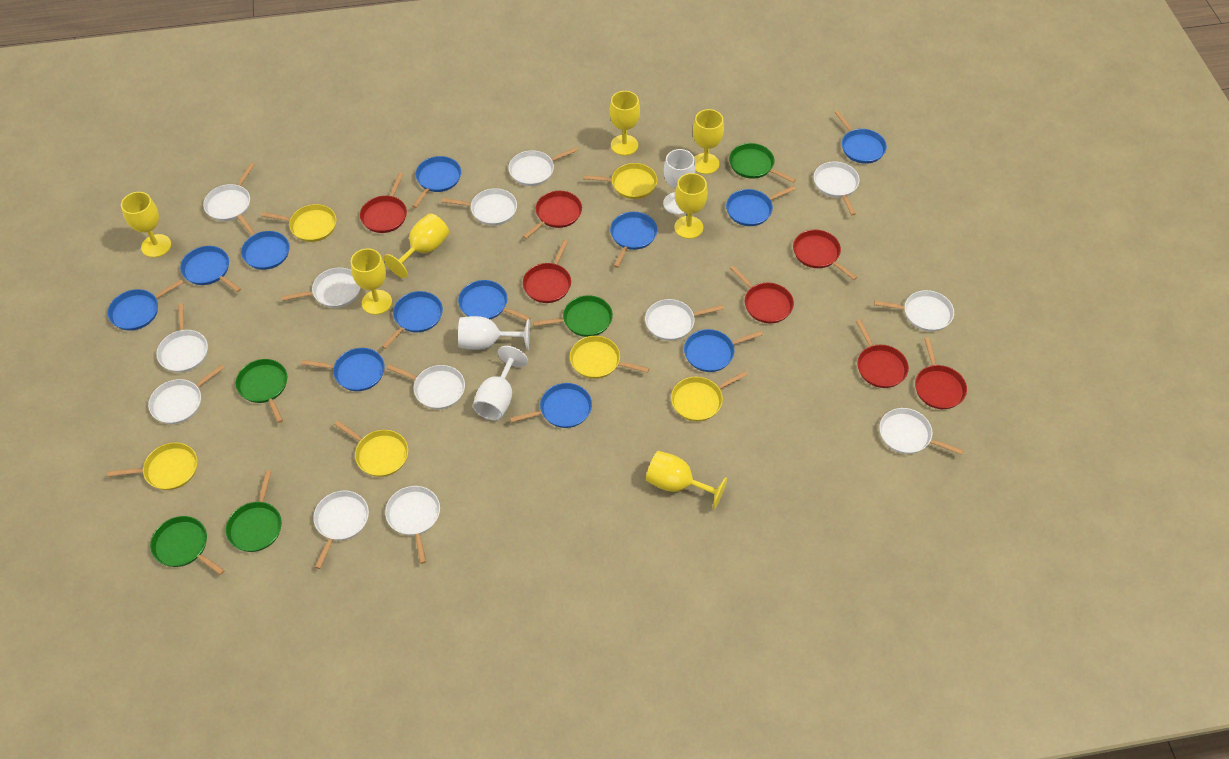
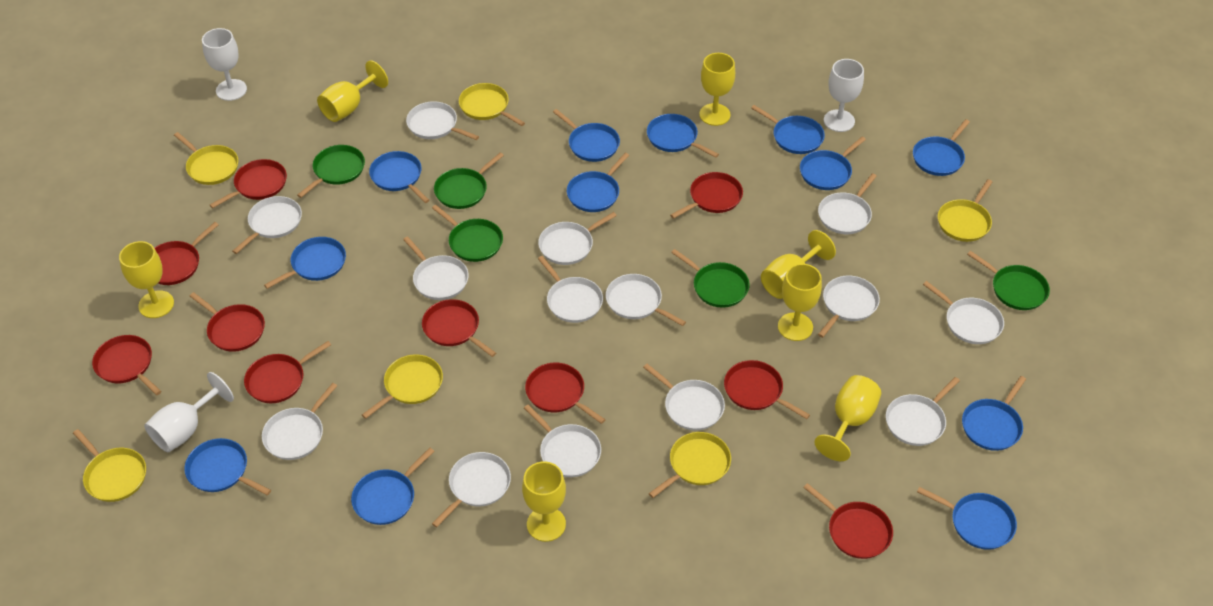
red pan: [360,173,407,233] [523,191,582,239] [523,240,571,303] [730,266,794,323] [793,230,857,280] [856,320,909,388] [915,337,967,409] = 7 -> [92,335,161,395] [154,222,218,285] [190,292,265,352] [210,159,287,208] [244,341,331,403] [422,299,496,357] [525,362,606,424] [670,172,743,219] [724,360,810,419] [803,483,893,559] = 10
white pan: [148,364,224,424] [156,303,208,373] [203,163,254,221] [281,267,361,308] [313,491,369,569] [385,486,440,564] [387,365,465,409] [442,188,517,226] [509,147,578,186] [645,299,724,341] [814,161,860,216] [874,290,954,332] [879,408,964,455] = 13 -> [232,196,302,254] [262,383,337,460] [403,237,469,300] [406,101,479,140] [432,452,511,528] [524,404,601,477] [538,212,617,265] [538,256,603,323] [606,274,686,326] [643,364,725,431] [818,173,877,234] [818,276,880,338] [886,377,960,446] [923,281,1004,344] = 14

